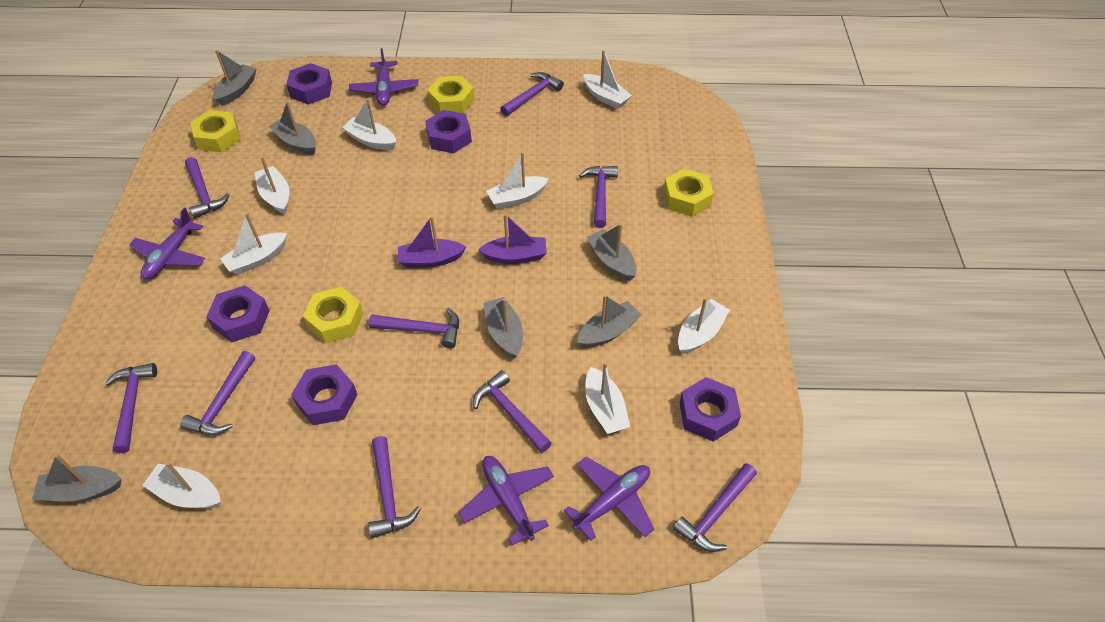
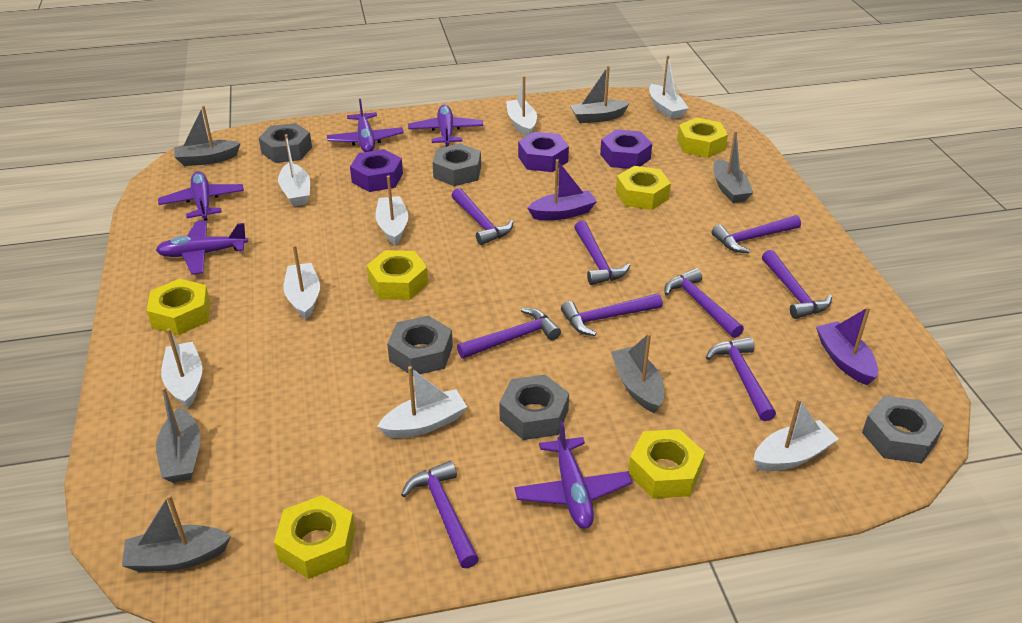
grey nut: none = 0 -> [259,123,312,163] [387,316,453,375] [433,143,481,186] [499,375,569,440] [862,396,944,463] = 5
purple nut: [206,286,270,342] [286,63,332,105] [291,364,358,425] [425,110,472,153] [679,377,741,442] = 5 -> [350,149,403,192] [518,132,569,172] [600,129,652,169] = 3
purple plane: [129,208,205,280] [349,48,418,106] [459,456,554,545] [564,457,654,541] = 4 -> [156,220,248,275] [158,171,244,221] [327,99,404,152] [408,105,483,147] [515,420,632,529] = 5
yellow nut: [190,110,241,152] [303,287,364,343] [427,76,475,113] [663,168,714,217] = 4 -> [147,278,210,335] [274,495,355,579] [366,250,428,300] [616,166,671,210] [628,429,705,499] [677,118,728,158] = 6

